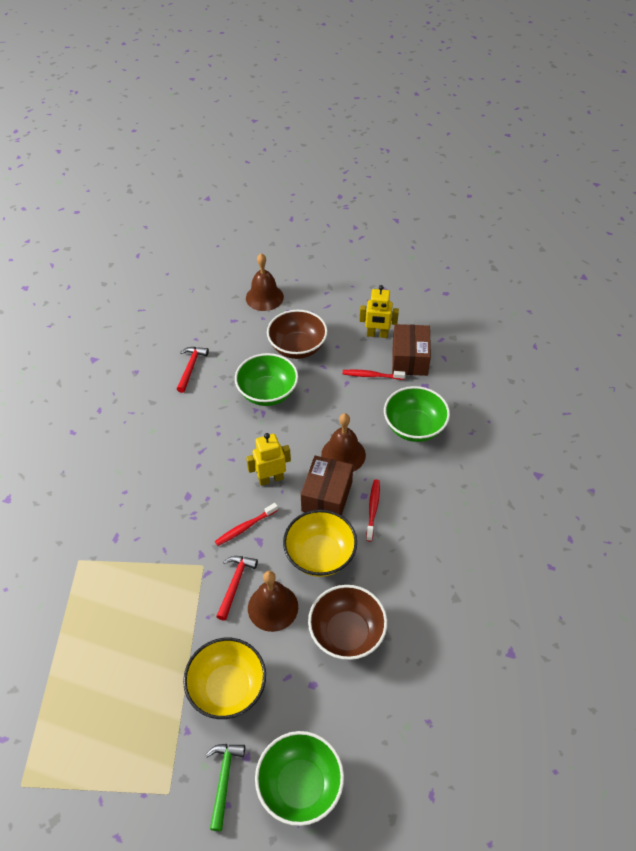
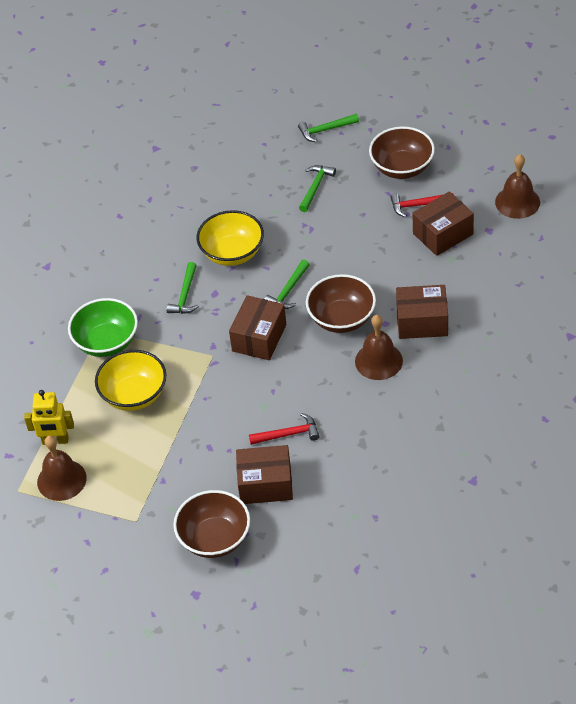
brown bowl: [267,310,328,359] [308,585,387,660] = 2 -> [173,490,250,558] [306,274,376,333] [369,126,435,179] = 3
brown box: [301,456,353,515] [392,324,431,376] = 2 -> [229,295,286,360] [236,445,293,504] [396,285,448,339] [412,191,474,256] = 4
green bowl: [235,353,298,406] [255,731,344,826] [384,386,450,442] = 3 -> [68,298,138,357] = 1
green hammer: [206,744,245,831] = 1 -> [166,262,199,314] [264,260,310,309] [298,114,359,142] [299,165,336,212] = 4
red toothbrush: [215,503,278,546] [343,370,406,380] [366,479,380,542] = 3 -> none = 0
yellow robot: [246,433,291,486] [360,285,399,338] = 2 -> [24,390,74,445] = 1

